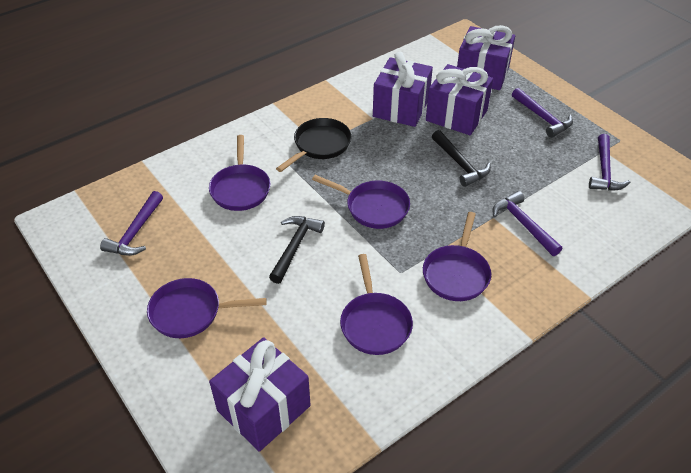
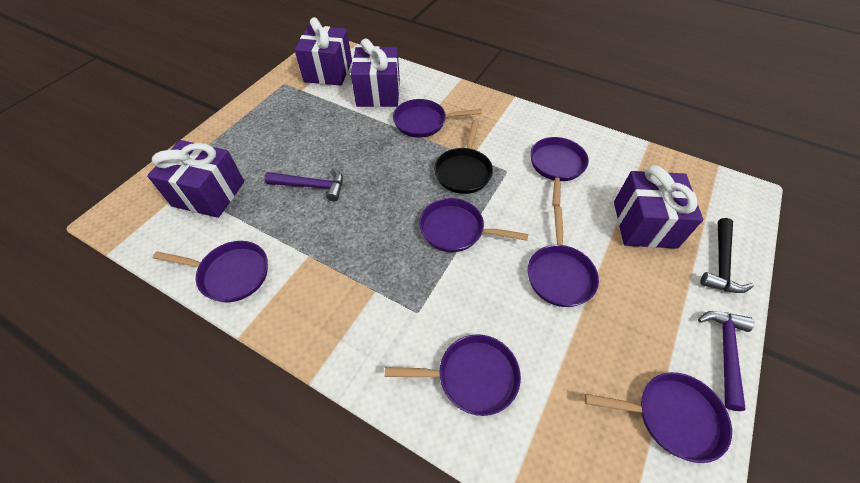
black hammer: [269,216,325,284] [432,130,491,187] = 2 -> [700,218,754,293] = 1
purple hammer: [100,191,163,256] [493,191,562,256] [512,88,573,138] [589,134,631,191] = 4 -> [265,168,343,201] [698,311,754,411] = 2
purple pan: [147,278,267,338] [209,135,270,211] [312,175,410,229] [340,254,413,355] [423,212,491,301] = 5 -> [153,241,268,302] [385,334,521,416] [393,99,482,138] [419,198,528,252] [528,206,599,307] [530,137,589,207] [585,372,732,463] = 7

